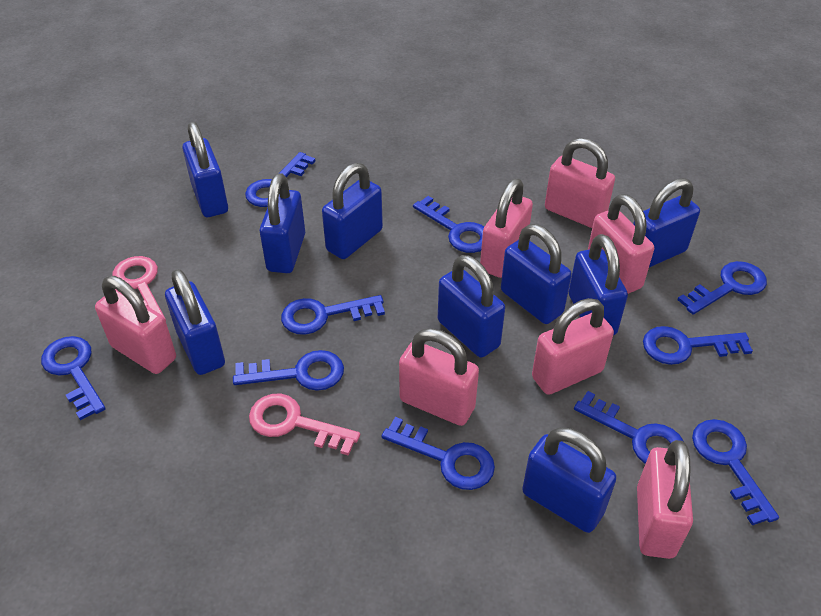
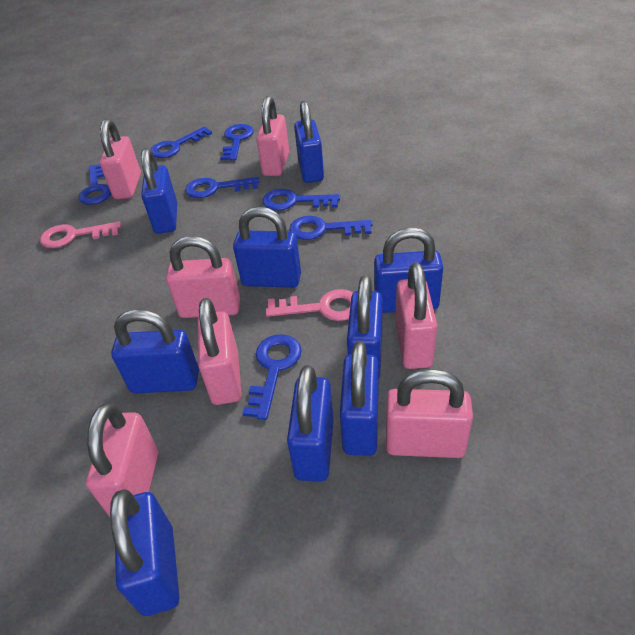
blue key: [41,336,106,420] [233,350,344,391] [245,152,315,207] [281,295,385,335] [381,417,495,490] [413,196,484,253] [574,391,685,464] [643,326,753,365] [677,261,767,315] [692,419,779,525] = 10 -> [78,164,111,205] [151,127,212,158] [185,177,259,198] [220,124,254,161] [242,334,302,420] [263,189,340,211] [289,216,373,240] = 7

